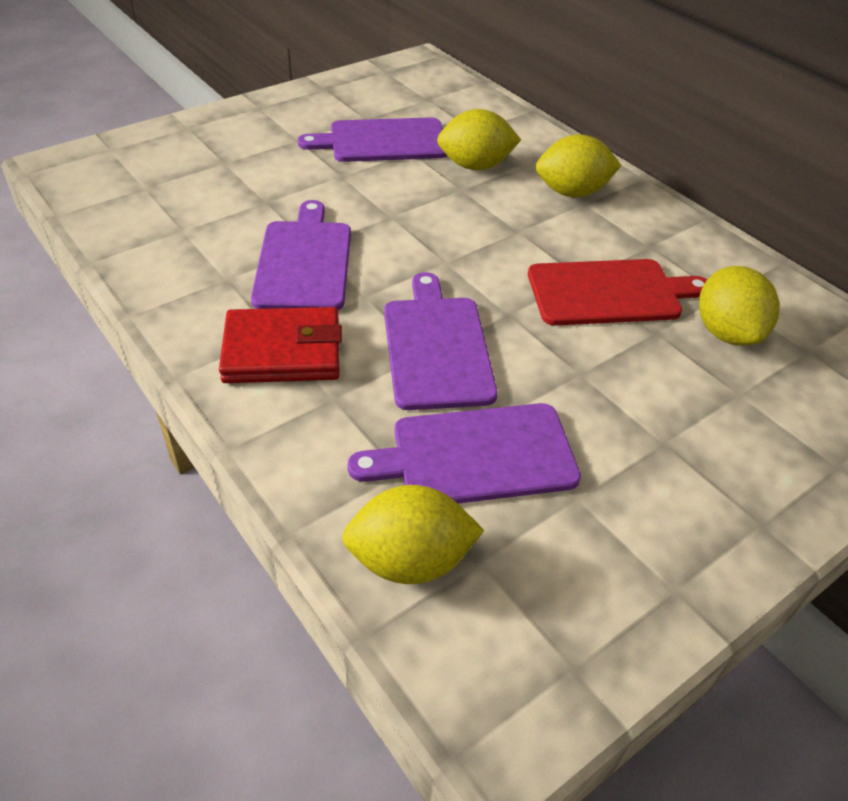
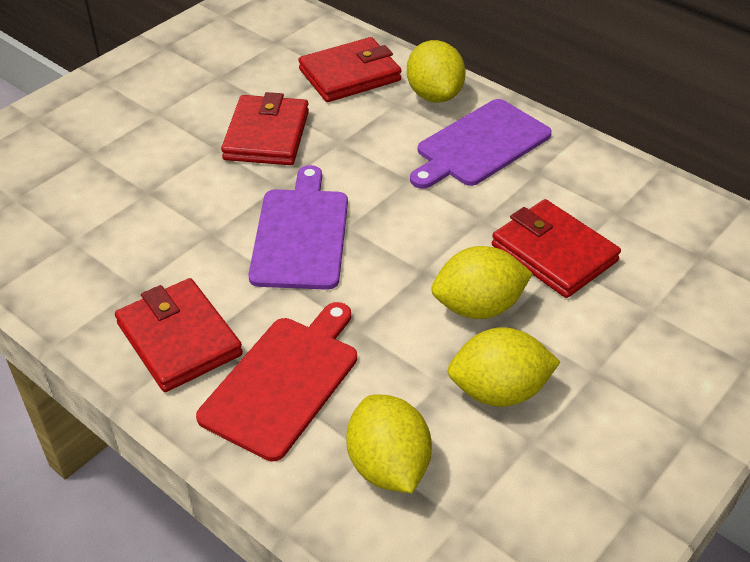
purple cutting board: [251,200,351,310] [298,117,447,162] [348,403,581,503] [384,272,497,410] = 4 -> [248,165,348,290] [410,99,552,189] = 2
red wallet: [219,307,342,383] = 1 -> [115,278,243,392] [221,92,309,165] [298,37,402,102] [492,199,621,298] = 4

